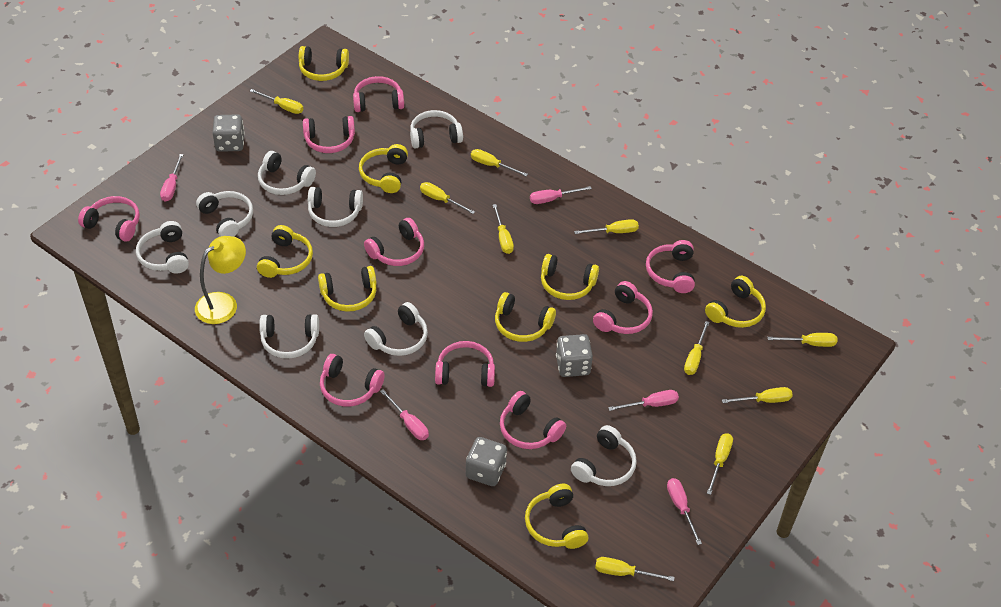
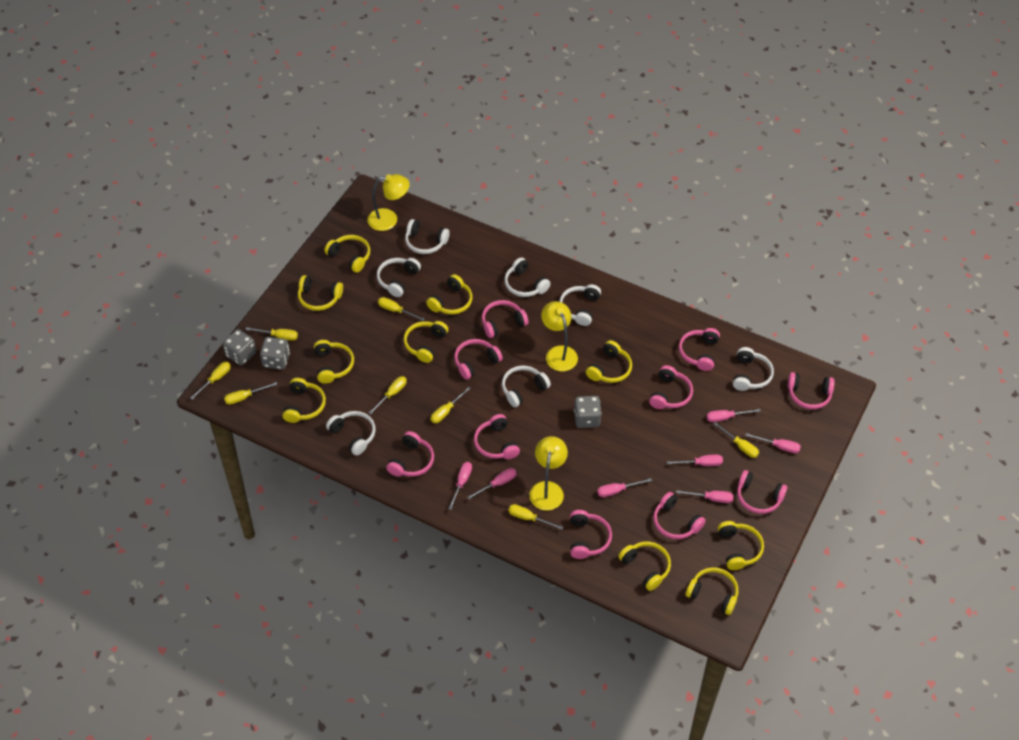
pink headphones: [78,196,140,242] [303,116,355,153] [320,354,385,407] [353,76,404,112] [364,218,424,266] [435,341,495,387] [500,391,566,449] [593,281,653,334] [646,240,695,293] = 9 -> [386,431,434,477] [454,339,503,380] [474,414,520,459] [482,300,528,338] [570,510,612,559] [649,365,693,409] [653,492,706,539] [679,328,720,371] [737,470,787,514] [788,372,835,409] = 10
pink screwdriver: [160,154,184,202] [380,389,429,440] [530,186,592,204] [608,390,679,411] [667,478,702,545] = 5 -> [448,462,472,510] [467,468,517,499] [597,478,652,497] [667,455,723,466] [676,490,733,503] [707,409,761,422] [745,433,801,453] = 7
white headphones: [136,221,189,274] [196,191,253,237] [258,151,316,195] [259,314,319,359] [308,187,363,227] [364,302,428,356] [410,110,463,149] [571,425,637,486] = 8 -> [326,411,376,455] [377,258,421,297] [405,219,450,254] [502,366,551,407] [504,257,551,297] [559,284,601,326] [733,347,774,391] = 7
yellow headphones: [257,225,313,278] [299,46,349,81] [318,266,377,312] [359,144,408,193] [495,292,556,342] [525,484,588,549] [541,254,599,300] [705,276,766,328] = 8 -> [283,378,326,423] [298,275,343,311] [314,340,354,384] [324,235,370,273] [404,321,448,363] [426,274,472,314] [586,340,632,383] [618,542,671,591] [686,567,738,615] [718,521,764,570] = 10
yellow lamp: [195,236,246,324] = 1 -> [367,174,410,231] [529,436,568,511] [541,301,578,371] = 3
yellow screwdriver: [250,89,303,114] [420,182,475,214] [471,149,528,176] [493,204,514,254] [574,219,639,234] [595,557,675,581] [684,321,710,375] [707,433,733,495] [722,387,793,403] [767,333,837,347] = 10 -> [190,362,231,400] [224,382,278,405] [246,327,298,341] [369,376,407,414] [378,297,425,321] [431,387,471,423] [508,504,563,530] [713,422,759,458] = 8

